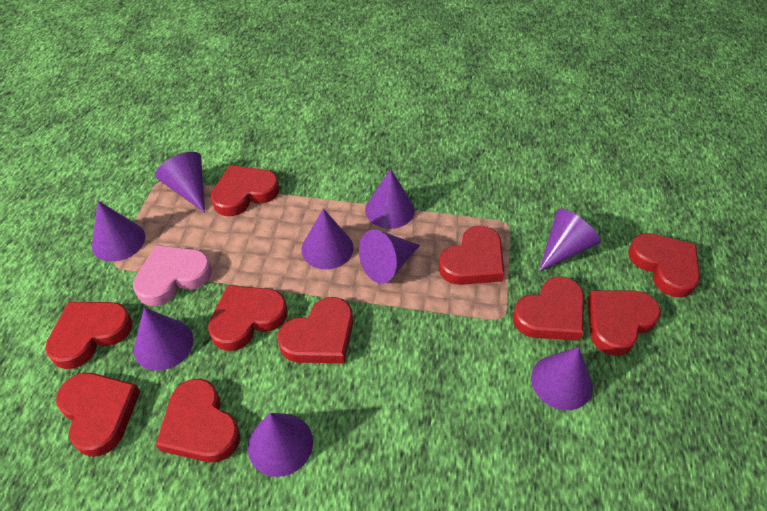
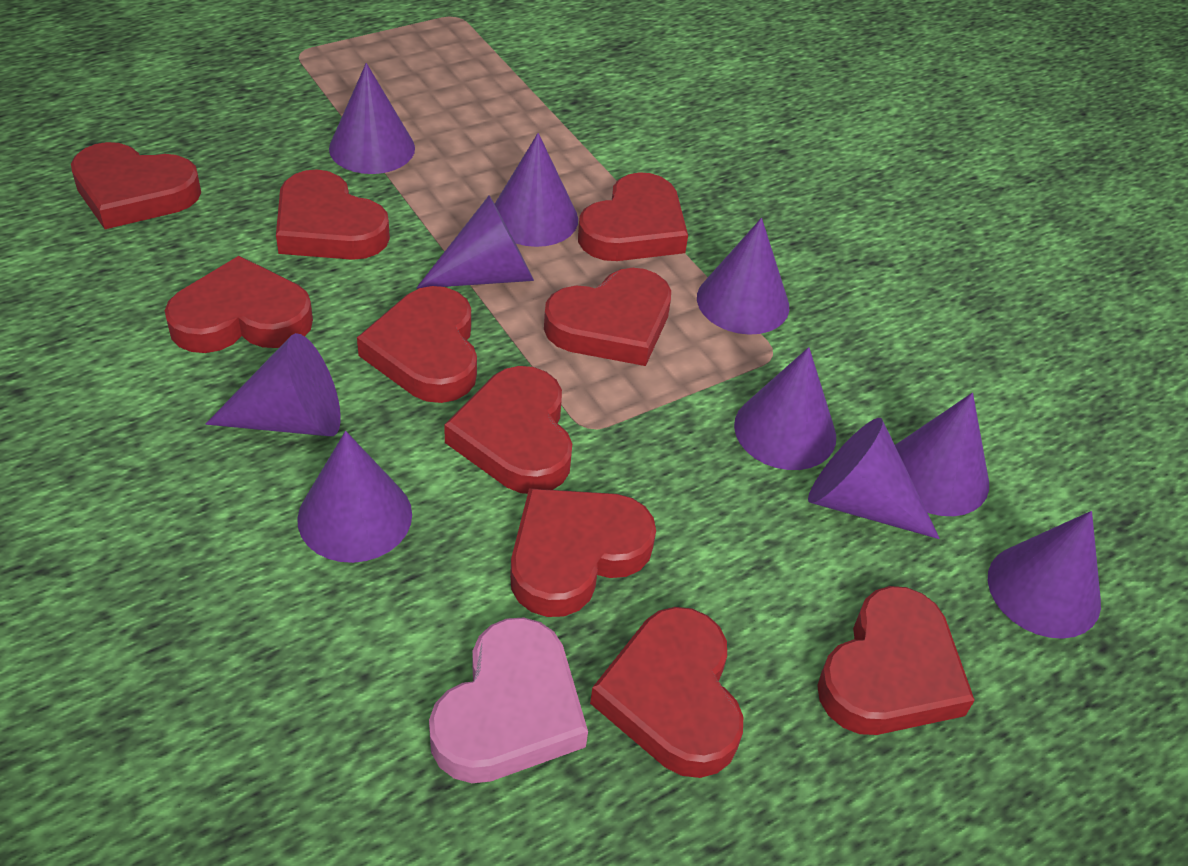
purple cone: [92,201,145,262] [134,307,194,371] [155,152,205,213] [248,413,313,477] [301,209,354,269] [359,229,420,284] [365,169,415,229] [531,347,593,410] [539,209,601,271] = 9 -> [206,333,341,436] [297,431,412,563] [329,63,415,174] [416,196,534,289] [495,133,578,247] [697,218,789,335] [734,347,836,470] [808,418,940,539] [895,393,989,516] [988,511,1101,639] = 10

